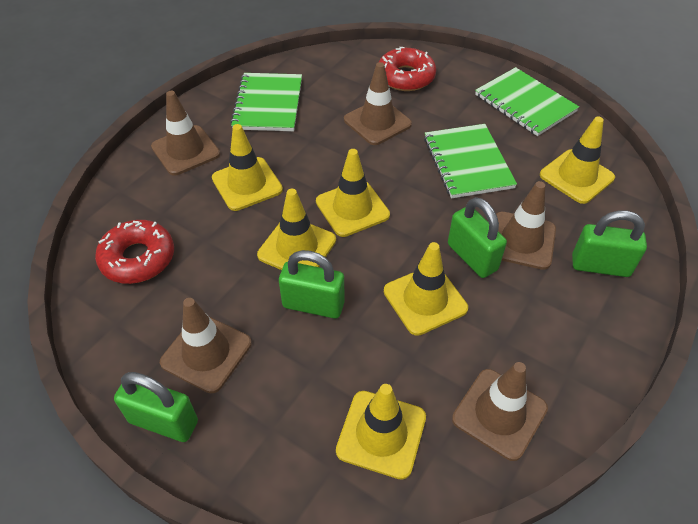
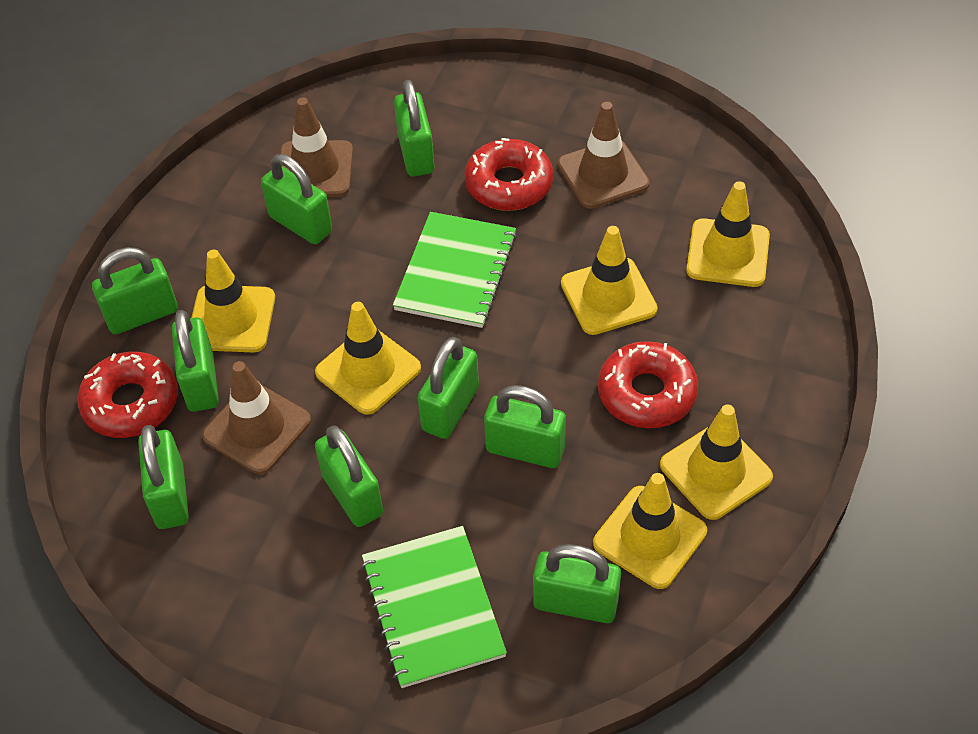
brown traffic cone: [151,91,220,175] [160,298,252,393] [344,62,412,145] [452,362,548,461] [496,181,556,270] = 5 -> [202,361,311,474] [280,97,353,197] [558,102,650,209] = 3
green notebook: [230,73,302,131] [424,124,517,198] [475,67,579,136] = 3 -> [361,526,507,688] [393,212,517,328] = 2
green padlock: [114,372,198,442] [279,250,345,319] [448,197,507,278] [572,211,647,277] = 4 -> [92,247,178,334] [138,425,189,529] [172,310,219,412] [261,154,332,244] [315,426,383,527] [394,80,435,176] [418,337,479,439] [484,385,566,468] [533,544,621,623] = 9
red donut: [95,220,174,284] [379,47,436,91] = 2 -> [77,352,178,438] [464,138,553,211] [598,341,698,428] = 3

